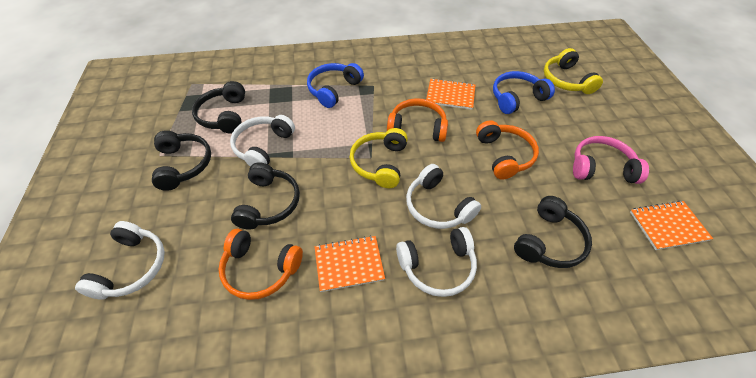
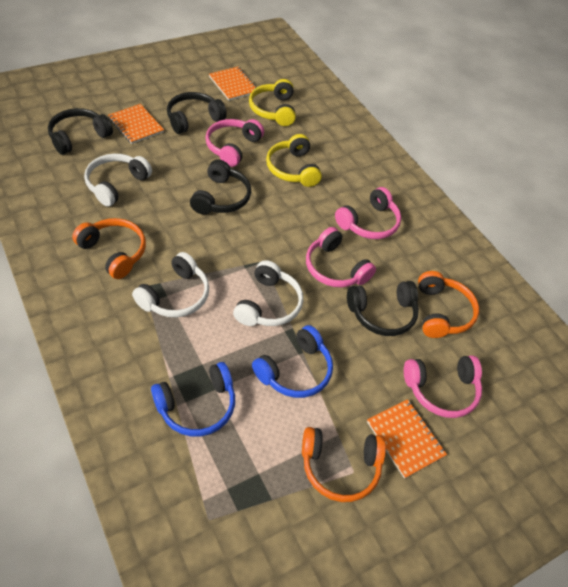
pink headphones: [573,136,649,184] = 1 -> [205,119,264,167] [306,227,376,287] [335,187,401,239] [404,355,482,418] = 4
white headphones: [75,221,165,300] [230,115,295,167] [396,227,477,297] [406,164,481,229] = 4 -> [84,154,152,207] [132,252,209,318] [233,260,303,326] = 3

